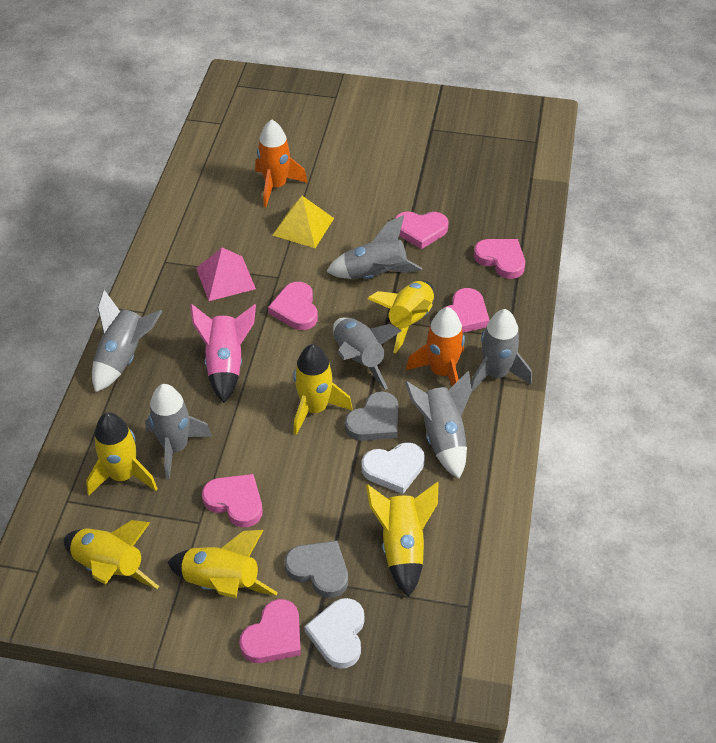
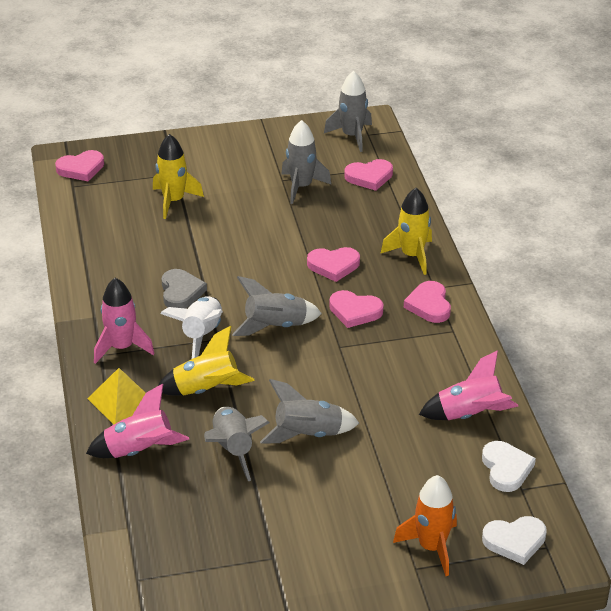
grey heart: [285,541,348,598] [345,391,398,441] = 2 -> [161,269,207,309] = 1
grey rocket: [92,290,162,393] [145,384,212,480] [326,215,422,279] [333,318,402,390] [405,371,472,479] [471,309,532,393] = 6 -> [204,407,270,481] [232,276,322,336] [260,379,359,443] [281,120,331,204] [324,71,372,152] = 5
orange rocket: [255,119,308,207] [406,307,465,386] = 2 -> [393,475,457,576] = 1
pink heart: [202,474,263,527] [239,599,301,663] [268,282,318,330] [395,212,449,249] [444,288,490,333] [474,239,525,279] = 6 -> [55,150,104,181] [307,247,360,282] [329,290,384,328] [344,159,393,191] [404,281,451,323] = 5
pink pyramid: [196,247,256,301] = 1 -> none = 0
pink rocket: [190,304,256,403] = 1 -> [86,384,189,458] [94,278,155,364] [419,350,518,420] = 3
white rocket: none = 0 -> [160,296,223,359] = 1
yellow rocket: [64,520,159,589] [86,412,158,496] [167,530,278,598] [293,344,353,435] [366,482,439,598] [368,281,434,353] = 6 -> [153,134,204,219] [158,326,255,395] [380,188,432,275] = 3

